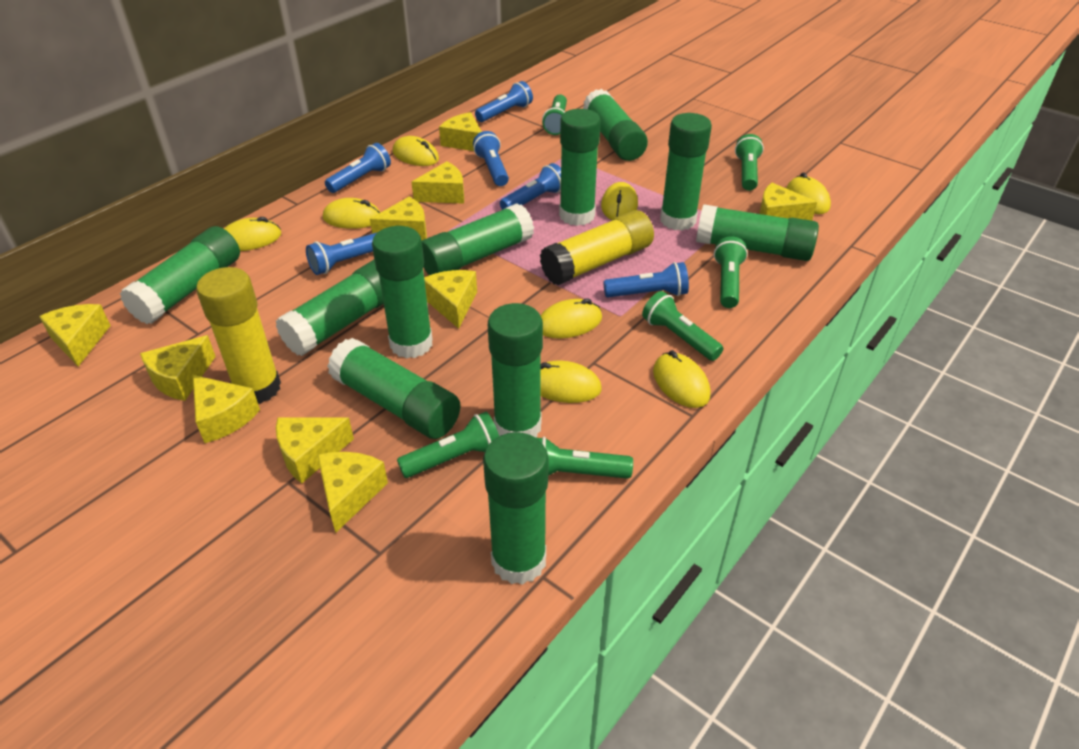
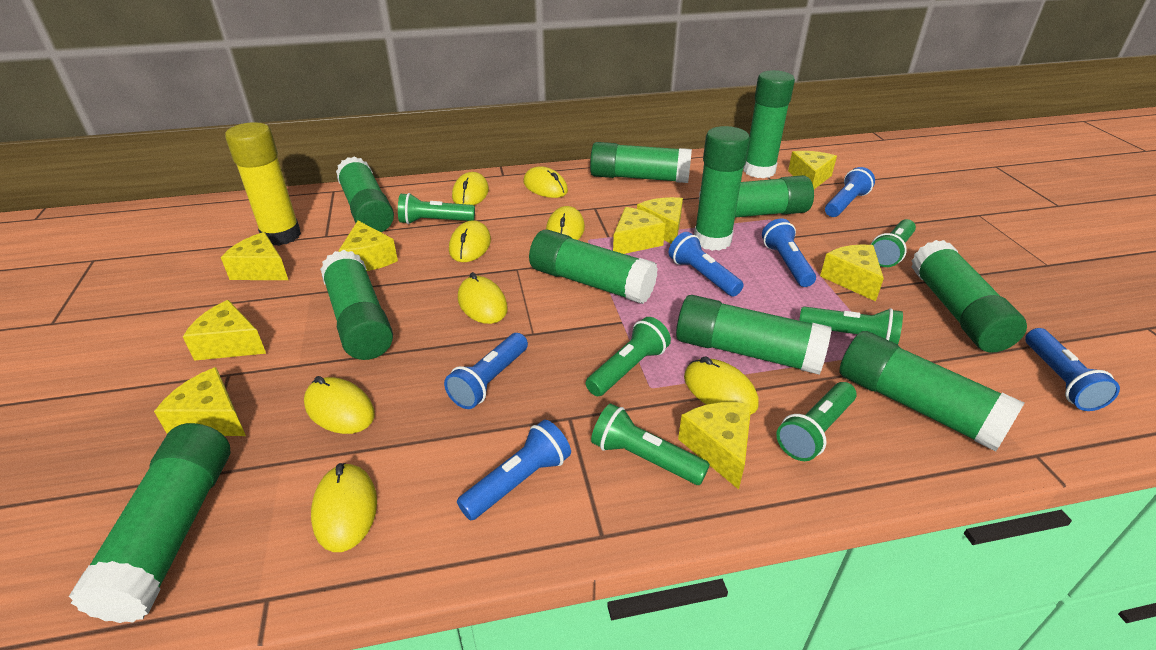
yellow cheese: [39,304,111,366] [140,335,216,401] [193,375,260,443] [276,417,354,484] [317,452,388,533] [370,196,427,240] [411,161,464,204] [424,270,477,329] [439,112,482,151] [759,183,817,221] = 10 -> [154,367,246,436] [183,300,266,361] [221,232,288,280] [339,221,398,271] [613,207,665,254] [637,197,683,244] [678,402,752,490] [788,151,837,189] [820,244,884,301] = 9
yellow glue stick: [196,267,281,404] [540,210,654,285] = 2 -> [225,122,301,246] = 1

